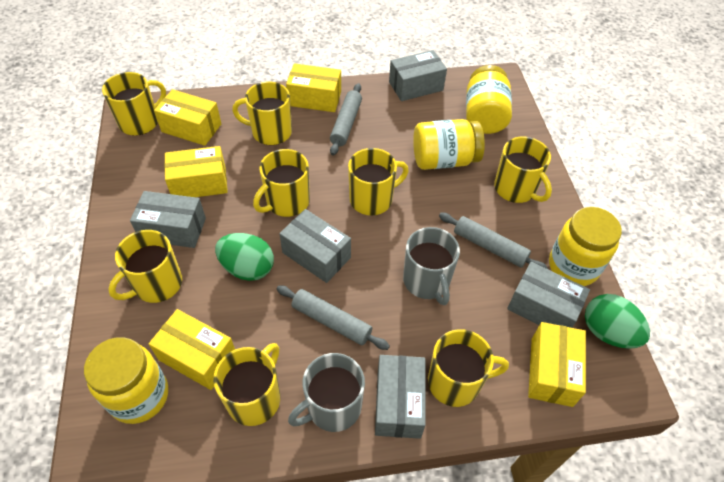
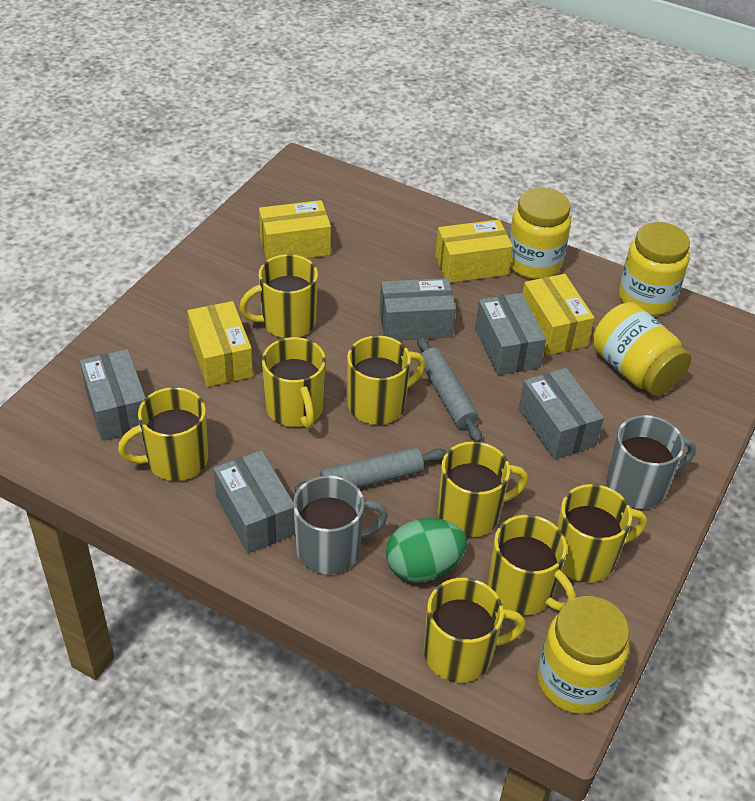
green egg: [215,233,274,281] [585,294,650,349] = 2 -> [386,518,467,583] = 1
grey rolling pin: [277,285,390,350] [330,83,362,156] [439,213,548,269] = 3 -> [295,447,447,492] [417,336,482,442] = 2
yellow box: [149,309,235,390] [154,89,221,146] [165,146,228,197] [286,63,341,112] [528,322,586,407] = 5 -> [187,301,253,387] [259,200,331,260] [435,220,513,283] [523,274,595,355] = 4

